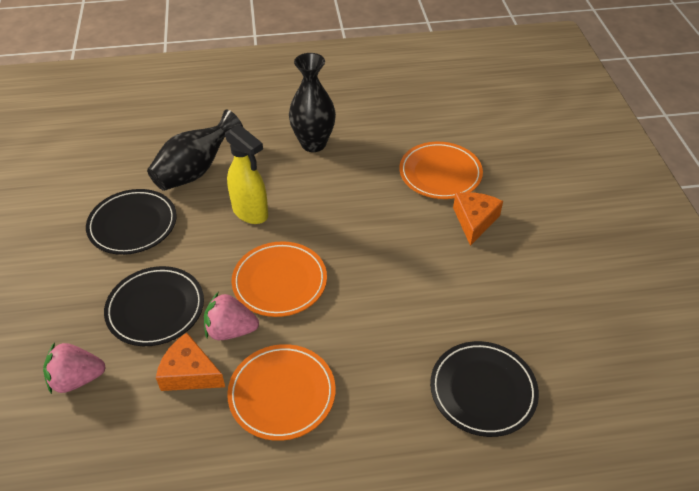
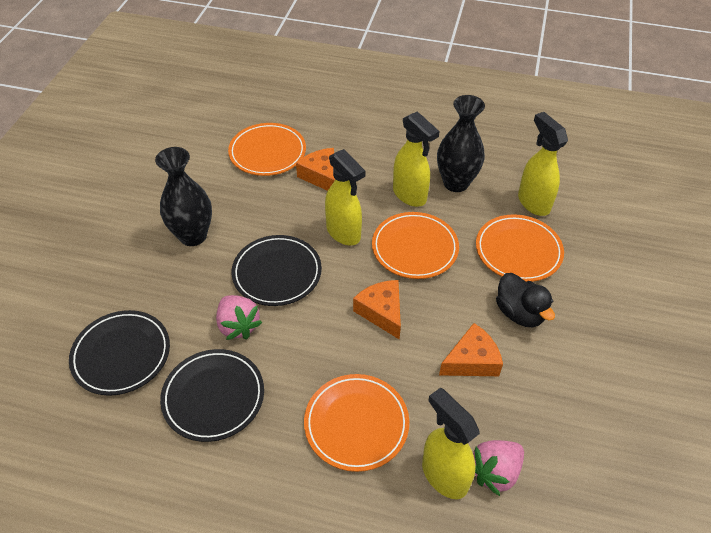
black duck: none = 0 -> [496,273,555,327] = 1
orange cheese: [156,333,225,391] [453,192,503,246] = 2 -> [296,148,335,191] [353,280,401,339] [439,323,503,376] = 3
orange plate: [227,344,336,441] [232,242,327,317] [400,142,483,199] = 3 -> [228,123,306,176] [304,374,409,472] [372,212,459,279] [476,214,564,282] = 4
yellow spray bottle: [225,124,268,224] = 1 -> [325,149,365,246] [393,111,440,207] [422,388,480,499] [518,112,568,216] = 4

